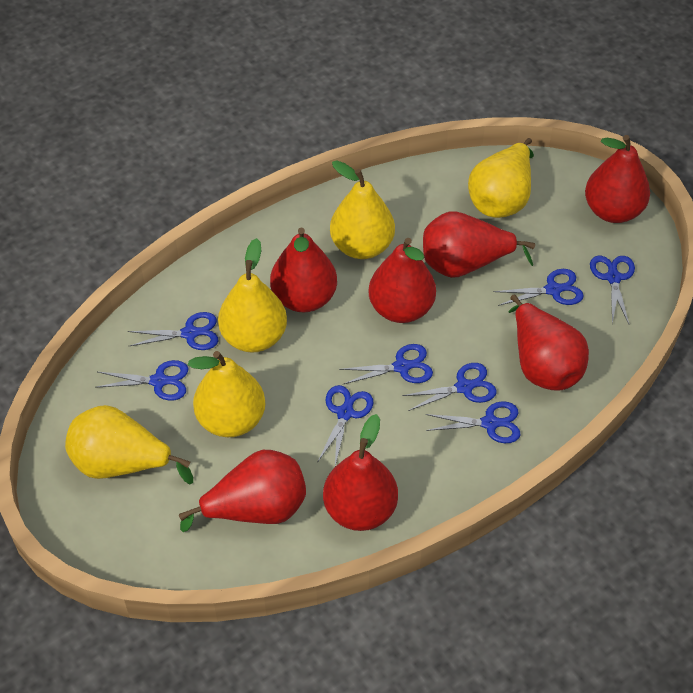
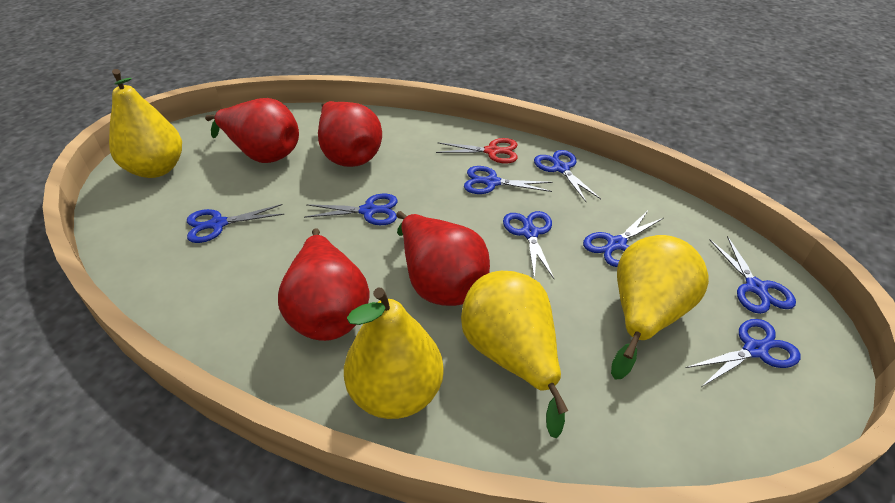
red pear: [179,450,306,532] [270,227,337,312] [323,414,398,531] [369,238,436,323] [423,211,535,278] [508,295,589,391] [585,135,650,223] = 7 -> [205,98,299,163] [278,229,370,341] [318,101,382,167] [396,211,490,306] = 4
red scissors: none = 0 -> [436,138,518,163] = 1
yellow pear: [65,405,193,485] [188,351,265,437] [218,238,287,353] [330,160,395,259] [468,138,534,218] = 5 -> [109,69,182,178] [344,288,444,419] [461,271,568,438] [611,235,709,380] = 4

